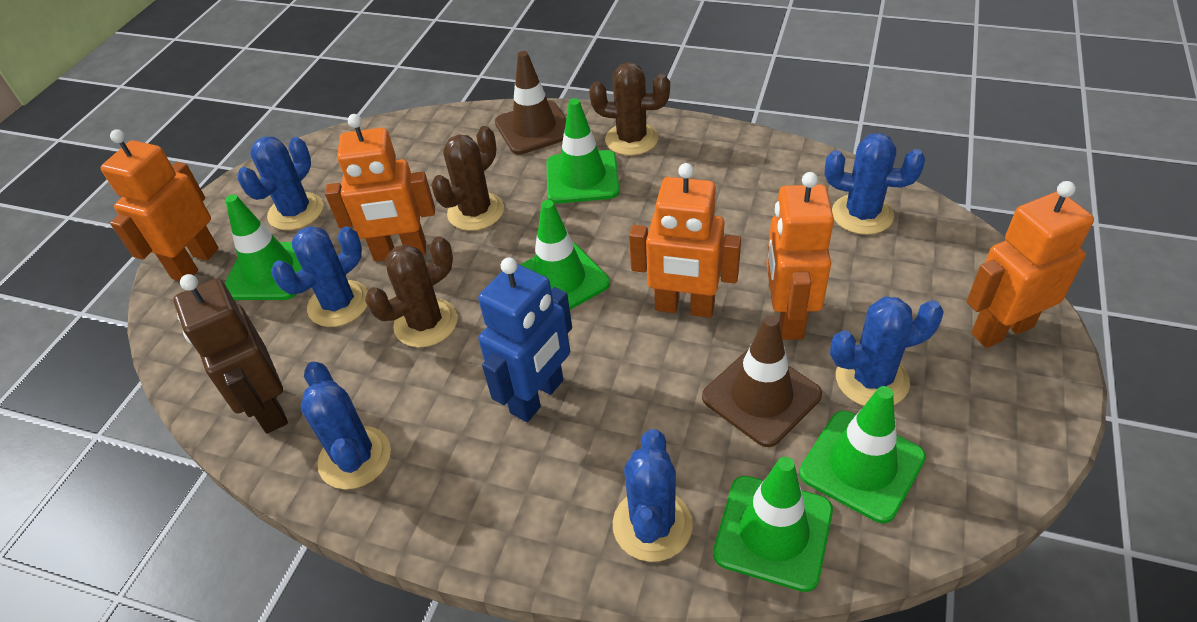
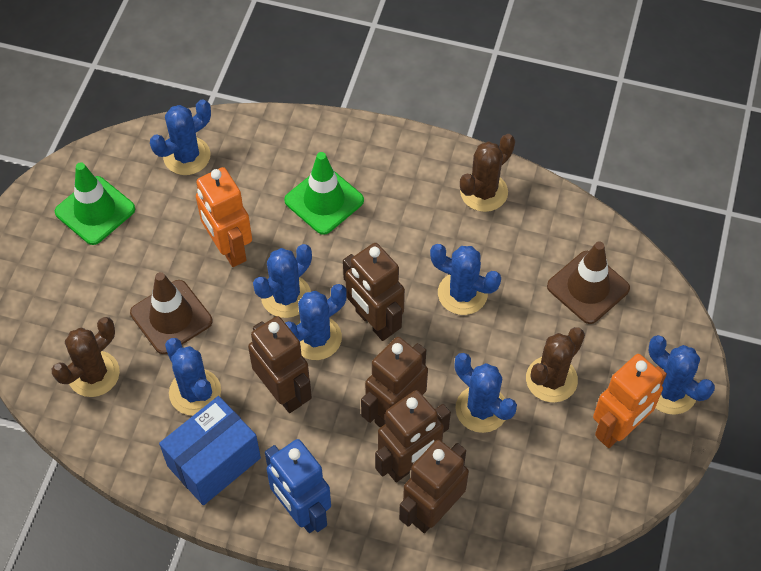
blue box: none = 0 -> [159,396,261,505] = 1
blue cactus: [237,137,323,230] [271,226,368,327] [301,362,391,490] [613,429,693,562] [825,133,925,235] [830,297,944,406] = 6 -> [150,99,211,175] [165,338,221,415] [253,244,312,318] [285,284,347,360] [430,244,501,315] [454,353,517,433] [649,335,715,415] = 7
brown robot: [173,274,288,434] = 1 -> [248,316,312,413] [343,243,405,341] [361,337,428,427] [375,390,451,482] [399,440,469,533] = 5
green traffic cone: [225,194,302,300] [520,200,610,310] [547,98,620,204] [713,457,833,592] [799,386,926,523] = 5 -> [55,162,135,245] [284,152,364,235] = 2
orange robot: [101,129,219,281] [325,114,435,261] [629,163,741,318] [766,172,834,340] [967,181,1094,348] = 5 -> [196,167,252,267] [593,354,667,448] = 2

